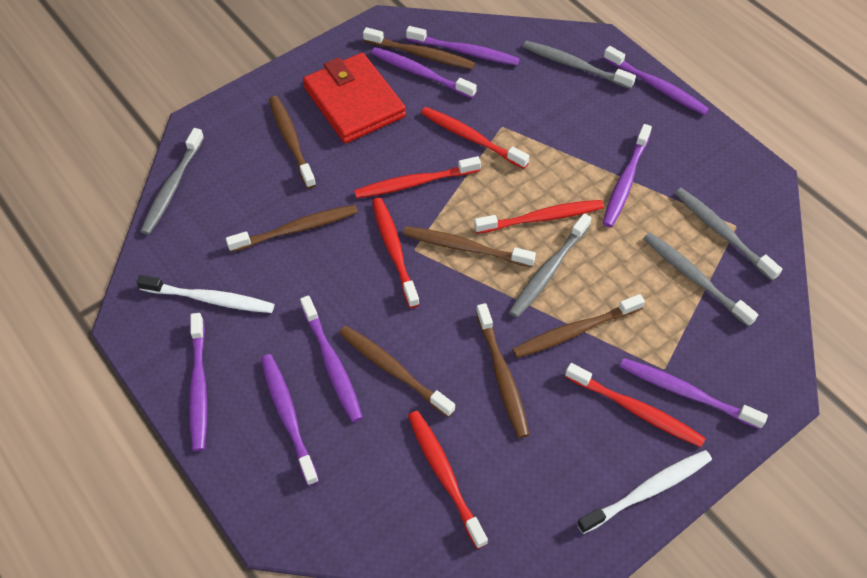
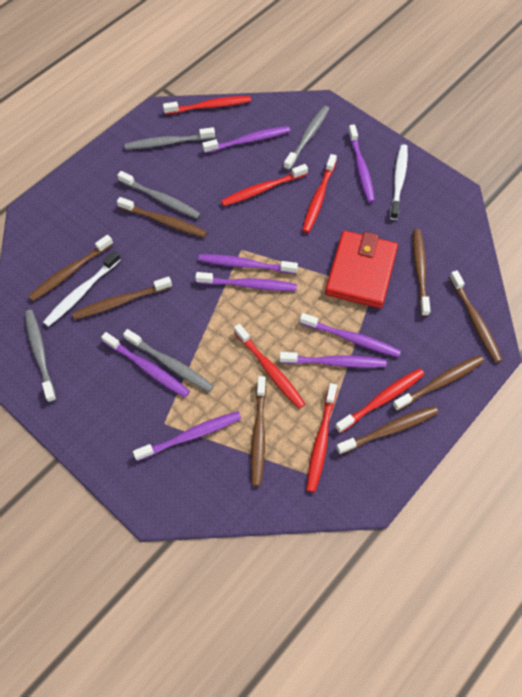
brown toothbrush: [226,205,358,252] [269,96,316,189] [339,326,455,417] [363,27,475,70] [403,226,536,267] [476,303,529,438] [512,294,645,358] = 7 -> [28,235,113,301] [72,277,172,319] [117,197,207,238] [251,376,266,486] [336,406,439,455] [392,355,484,411] [413,229,430,316] [449,270,502,363] = 8

